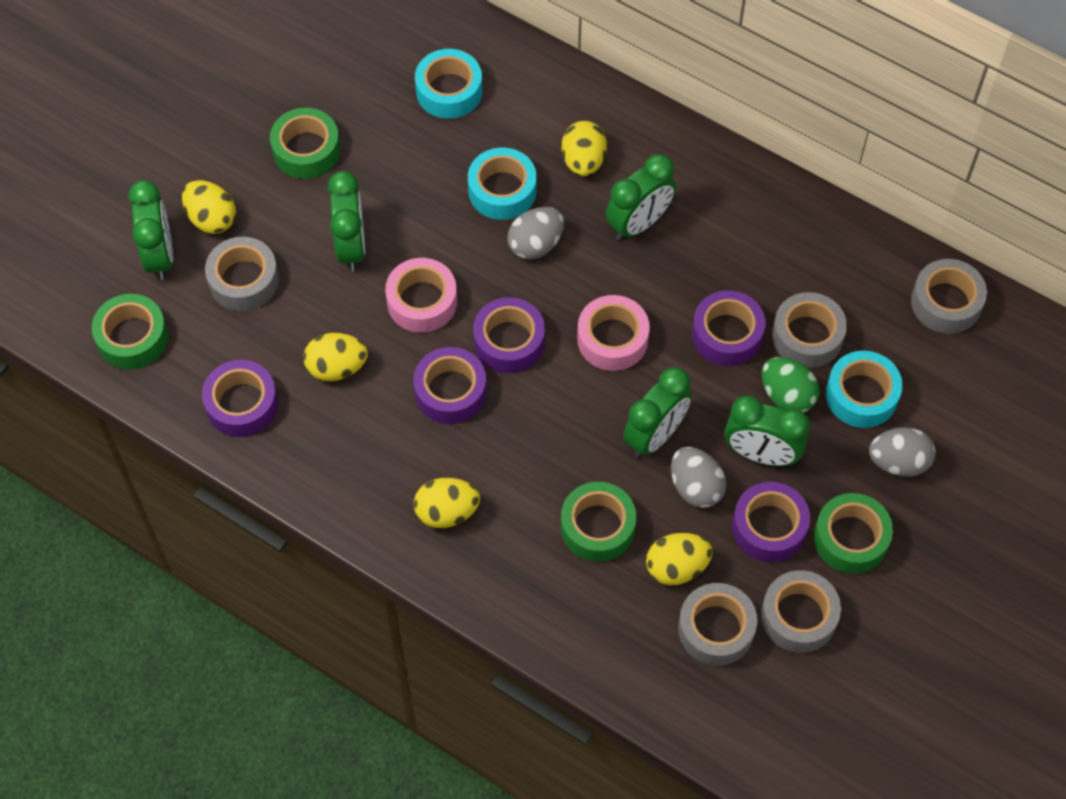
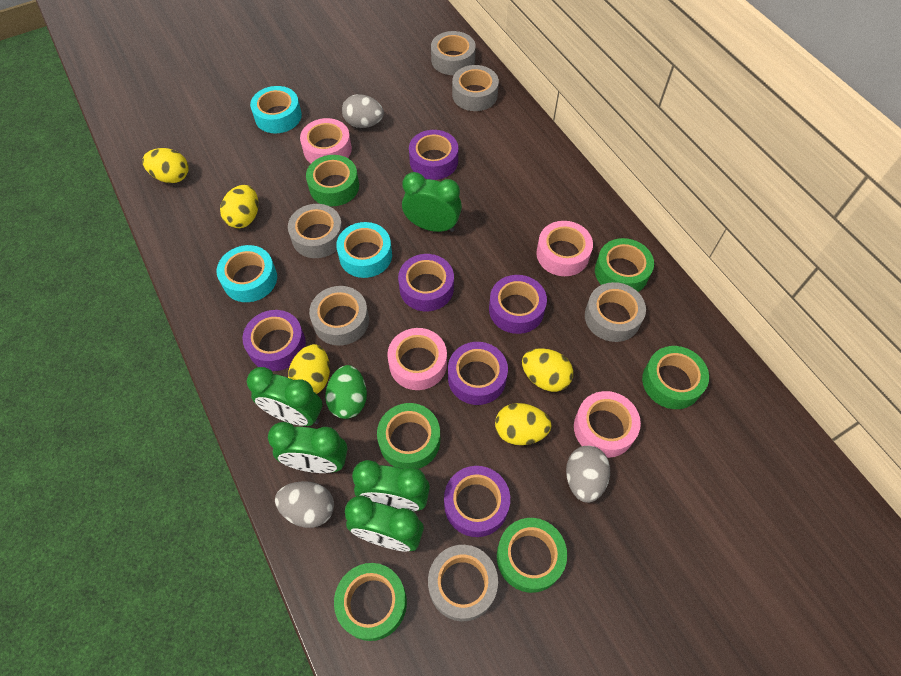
green tape: [92,294,168,369] [270,108,340,179] [561,482,636,562] [814,493,893,574] = 4 -> [306,155,359,206] [334,563,407,641] [377,403,440,469] [497,518,567,593] [595,238,654,292] [642,346,709,409] = 6
grey tape: [205,237,279,311] [678,583,758,666] [761,570,841,653] [772,292,847,368] [911,259,987,334] = 5 -> [288,204,343,258] [309,286,369,346] [428,545,498,621] [431,31,476,75] [452,65,499,111] [585,282,646,342] = 6
pink tape: [385,258,457,333] [577,295,650,371] = 2 -> [300,118,352,163] [387,328,447,390] [536,221,593,276] [574,391,641,458] = 4
purple tape: [202,360,278,437] [413,347,487,424] [473,297,545,373] [692,290,766,366] [732,482,810,562] = 5 -> [242,310,306,371] [398,254,454,311] [409,130,458,180] [444,466,510,537] [448,342,508,405] [489,275,547,334] = 6

